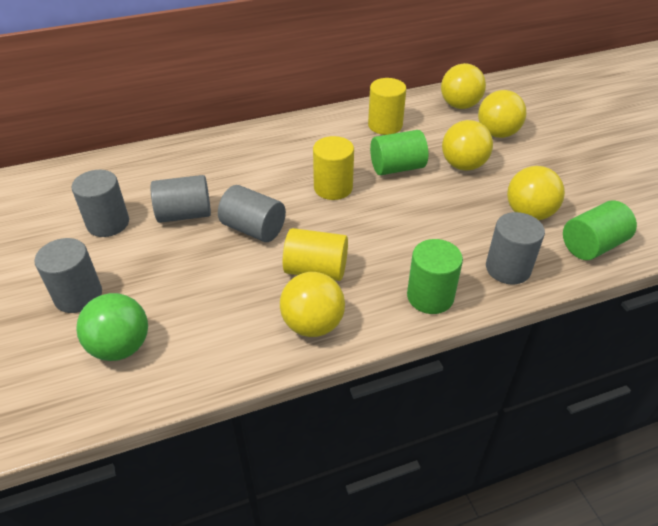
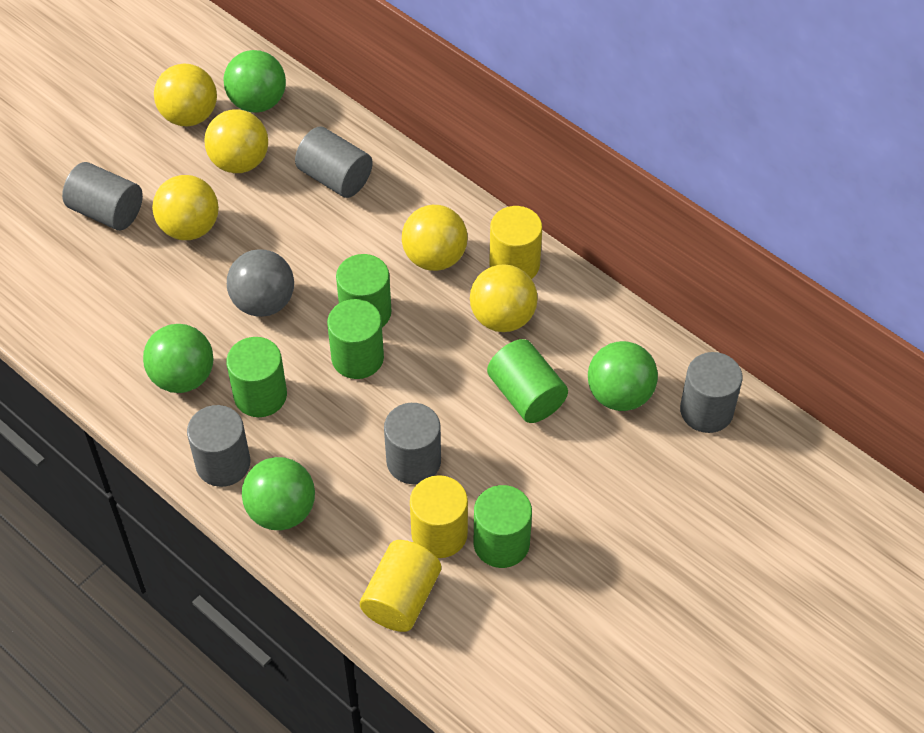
green ball: [76,293,148,361] = 1 -> [143,324,213,393] [224,50,286,113] [242,457,315,530] [588,341,658,411] = 4
green cylinder: [370,130,428,175] [407,239,463,314] [563,200,637,260] = 3 -> [226,337,287,417] [327,299,384,379] [336,254,391,327] [474,485,532,568] [487,339,568,423] = 5
grey ball: none = 0 -> [227,249,294,317] = 1

